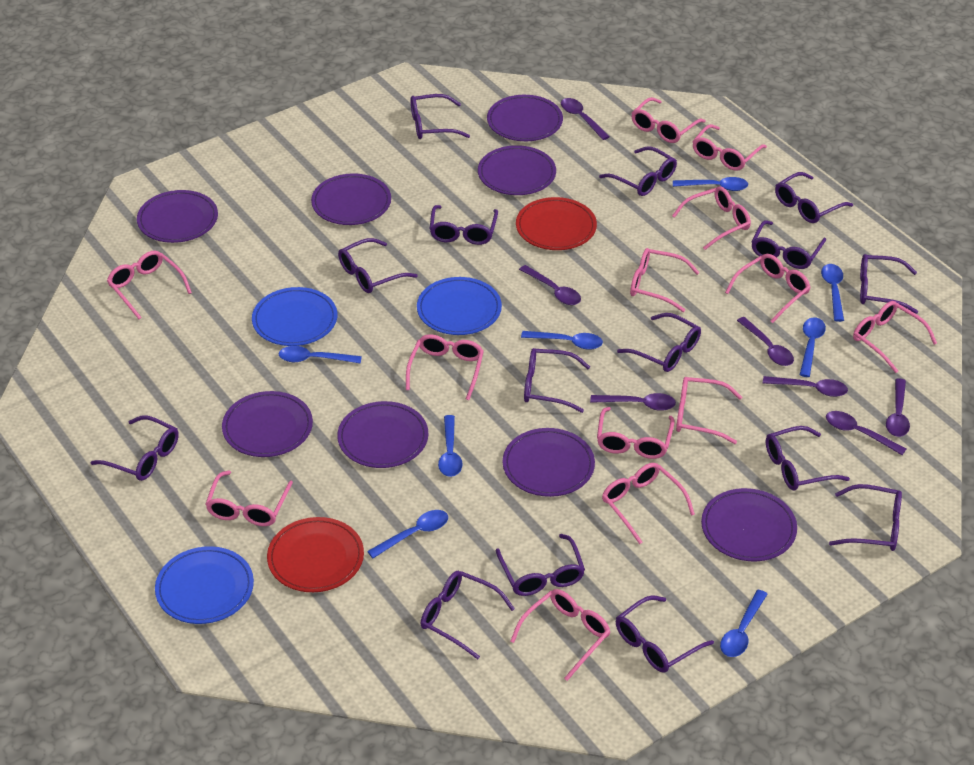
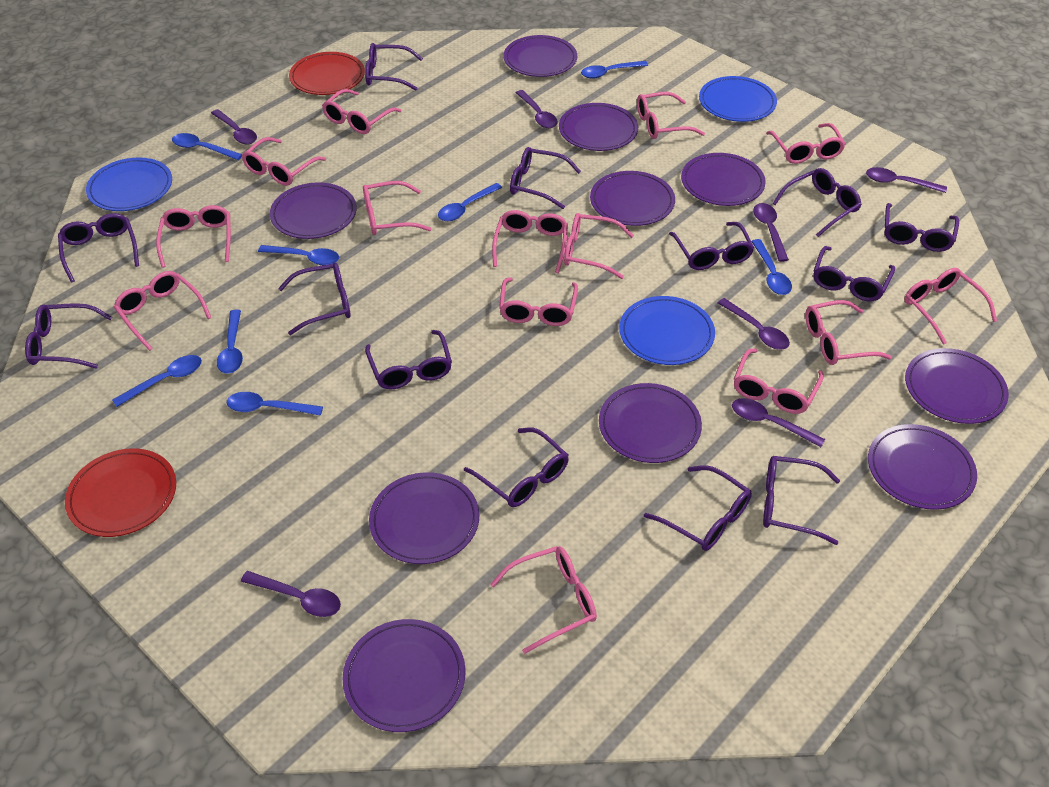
pink glasses: [107,251,192,319] [205,470,293,526] [406,334,484,400] [510,589,611,681] [597,407,675,459] [602,463,695,544] [630,248,700,312] [632,97,706,143] [672,186,751,250] [676,377,742,444] [692,124,767,171] [725,254,811,323] [853,301,937,373] = 13 -> [114,271,211,351] [156,205,231,268] [242,137,326,186] [322,89,401,134] [363,181,431,235] [490,546,597,654] [492,210,568,273] [499,277,578,326] [564,213,634,279] [637,92,705,139] [734,349,824,414] [766,123,846,164] [805,300,892,365] [904,268,997,345] = 14
purple glasses: [91,415,179,481] [338,238,418,293] [411,94,470,139] [421,571,515,659] [430,205,498,245] [496,534,585,596] [524,348,590,413] [599,146,677,196] [616,595,714,673] [617,313,701,372] [751,220,826,269] [766,426,850,491] [775,172,853,223] [829,484,902,551] [860,254,918,314] = 15 -> [25,303,112,369] [58,213,139,283] [278,263,351,335] [365,43,423,90] [365,330,452,389] [464,427,569,507] [510,147,581,209] [644,465,752,551] [669,222,754,270] [763,456,840,545] [773,168,862,237] [814,246,895,301] [885,203,959,252] = 13
purple plate: [137,190,218,243] [222,391,313,457] [311,174,391,225] [337,401,429,468] [478,145,556,195] [487,95,563,141] [503,428,595,497] [701,488,797,561] = 8 -> [270,182,357,239] [343,619,466,732] [369,472,479,564] [504,35,577,77] [559,103,638,151] [590,171,675,226] [599,383,702,463] [681,153,766,206] [868,424,977,510] [905,348,1009,424] = 10

